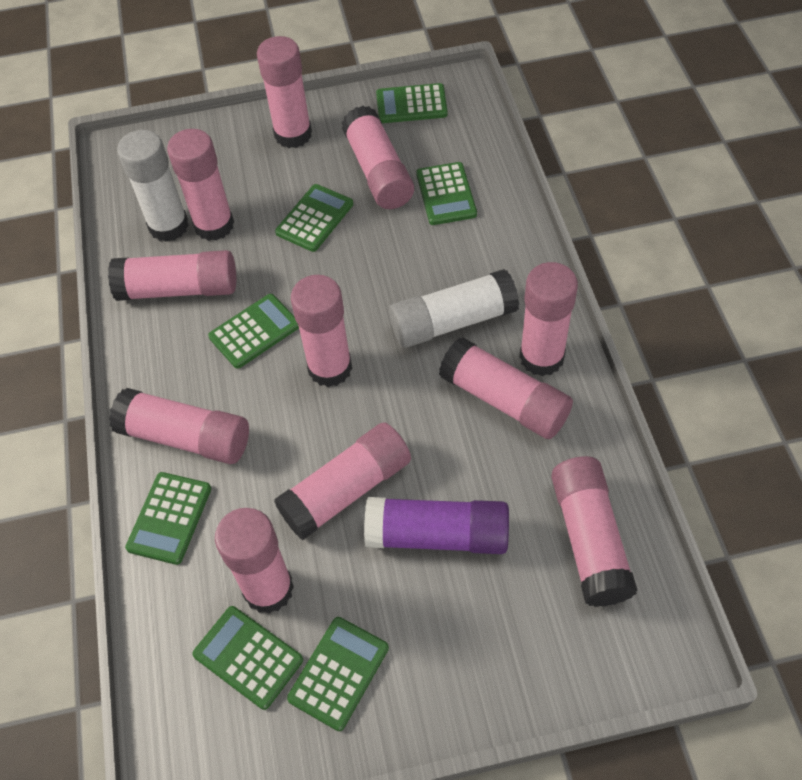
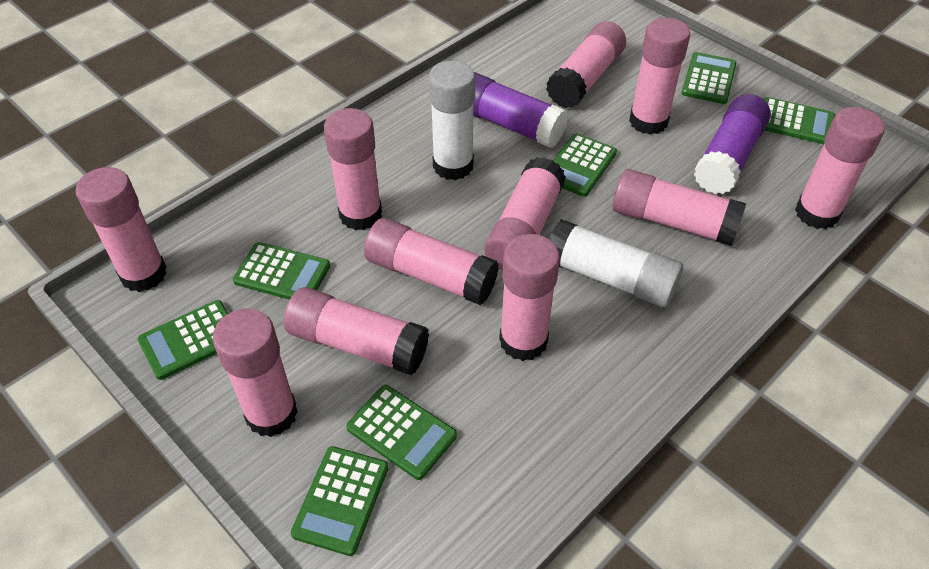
purple glue stick: [364,497,509,554] = 1 -> [473,72,568,148] [694,94,771,194] = 2

